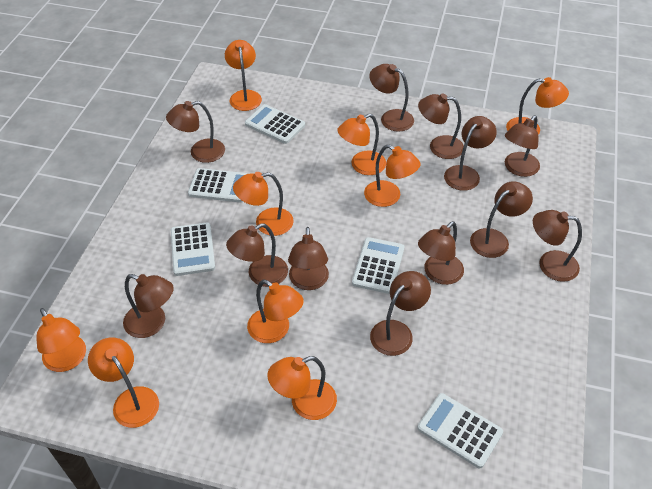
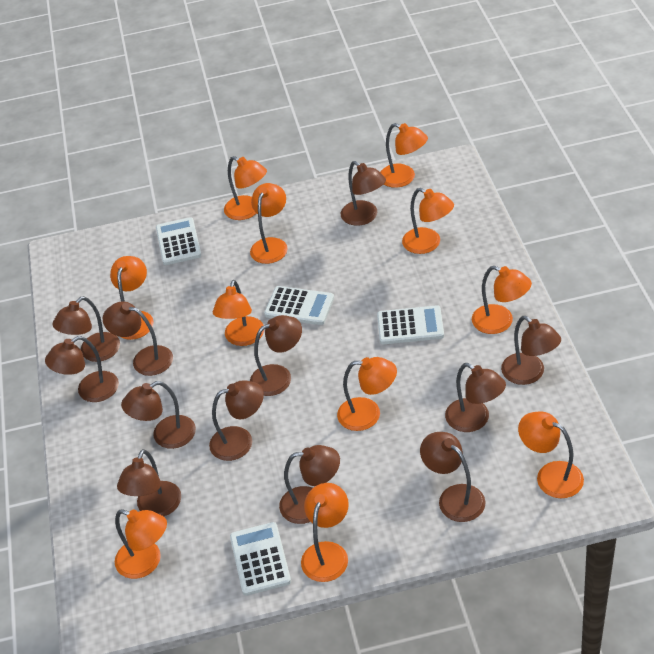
orange lamp: [36,308,86,372] [88,338,159,428] [225,40,262,111] [233,172,294,236] [247,279,304,343] [267,356,337,420] [337,114,386,175] [364,145,420,207] [506,77,569,135] = 9 -> [110,256,154,340] [115,509,167,579] [213,280,264,346] [224,156,267,220] [250,183,288,264] [301,483,349,582] [337,357,397,431] [380,123,428,188] [402,188,454,254] [472,266,532,334] [518,411,584,498] = 11
white calculator: [171,222,215,276] [188,168,249,203] [245,104,305,144] [352,237,404,294] [417,393,503,468] = 5 -> [156,217,201,265] [230,522,291,596] [264,286,334,325] [377,305,444,344] = 4

